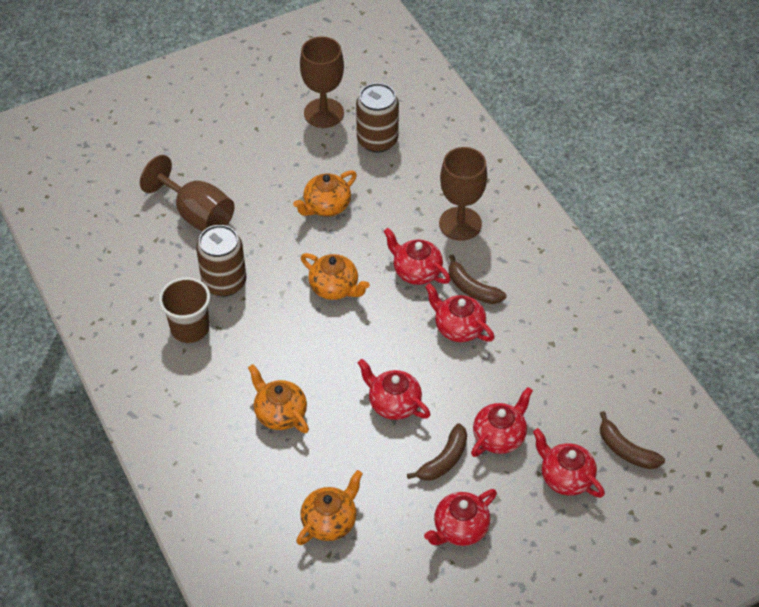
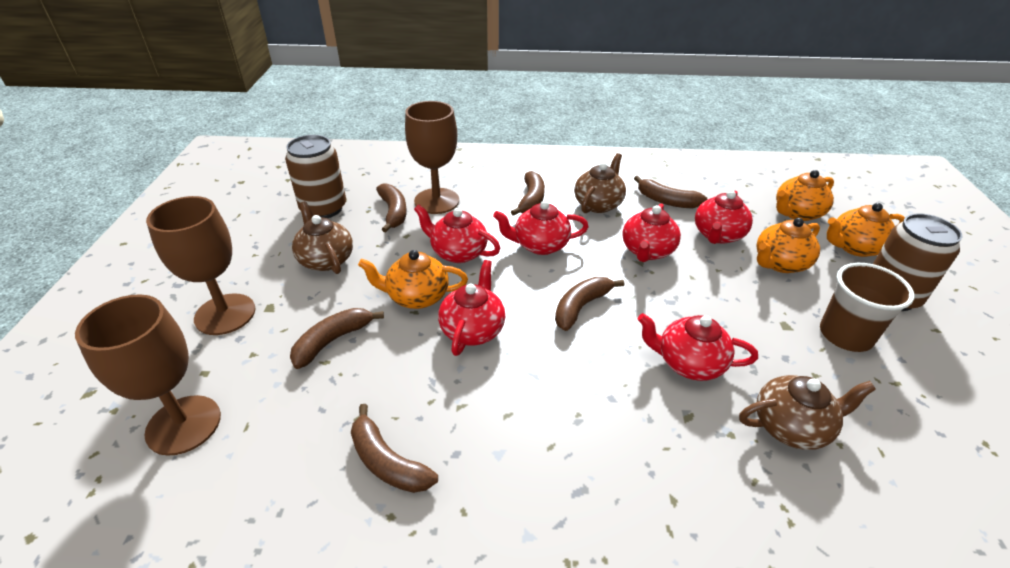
brown banana: [407,423,467,481] [449,255,506,304] [600,411,665,469] = 3 -> [290,308,384,369] [351,404,438,493] [376,183,407,233] [511,171,545,216] [555,277,624,331] [634,176,707,208] = 6
brown teapot: none = 0 -> [292,201,353,274] [574,153,626,213] [739,375,876,450] = 3

